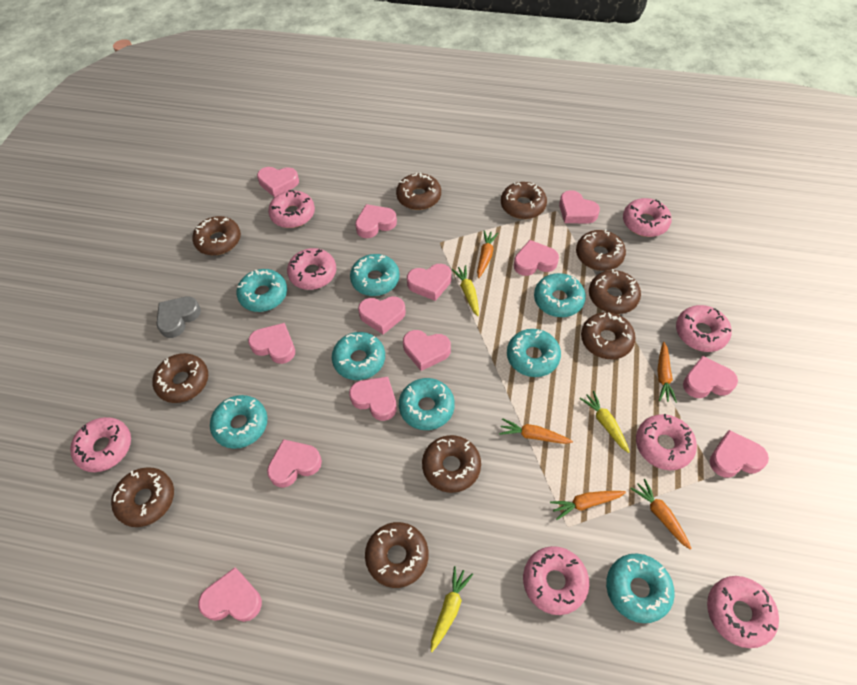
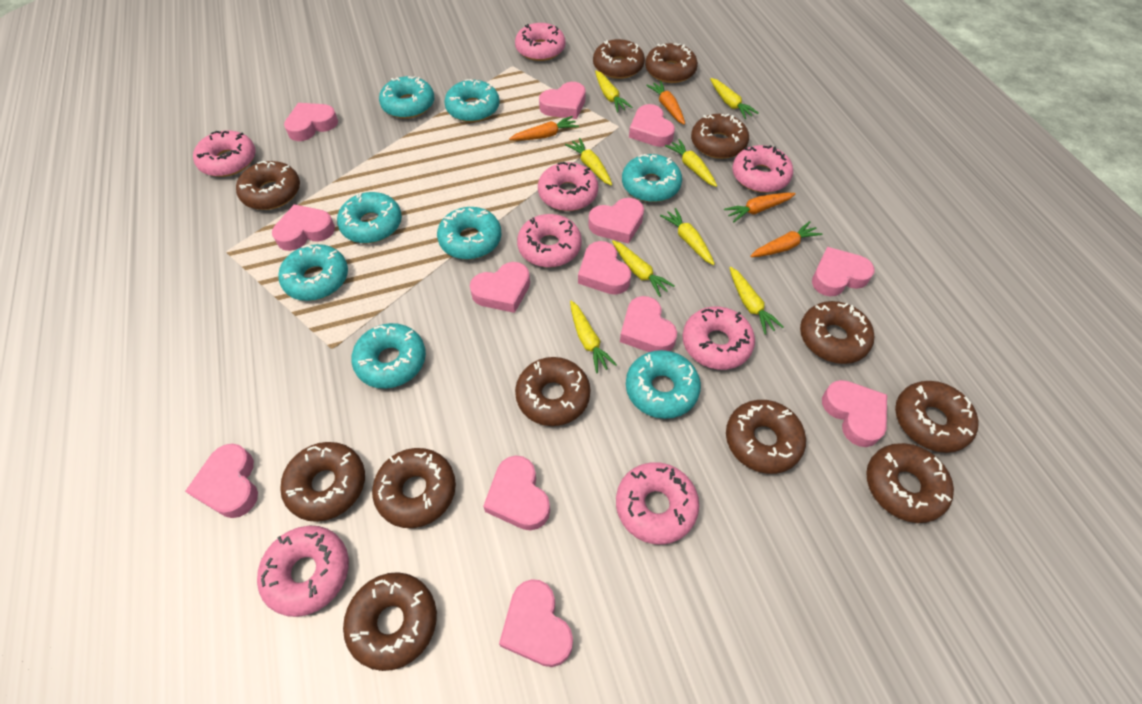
brown donut: [111,467,174,527] [152,353,208,403] [192,216,241,255] [365,522,429,588] [396,173,441,210] [422,435,481,493] [501,182,547,219] [576,229,626,271] [581,312,636,359] [589,269,641,314] = 10 -> [236,161,300,210] [280,442,365,522] [343,572,437,671] [372,448,456,528] [515,357,590,426] [593,39,645,79] [645,43,698,83] [691,114,749,159] [726,400,806,474] [800,301,874,364] [866,443,954,523] [895,381,979,453] = 12
grey heart: [157,296,201,338] = 1 -> none = 0
orange carrot: [477,230,498,278] [499,418,573,444] [550,491,626,520] [630,479,692,550] [657,342,677,403] = 5 -> [509,116,579,141] [646,81,685,125] [724,193,796,222] [750,221,822,257] = 4
yellow carrot: [431,566,473,652] [451,265,479,316] [580,391,630,453] = 3 -> [565,138,612,186] [570,301,617,373] [595,70,632,112] [612,240,675,297] [660,208,715,265] [665,139,717,187] [710,78,759,119] [729,267,784,335] = 8

